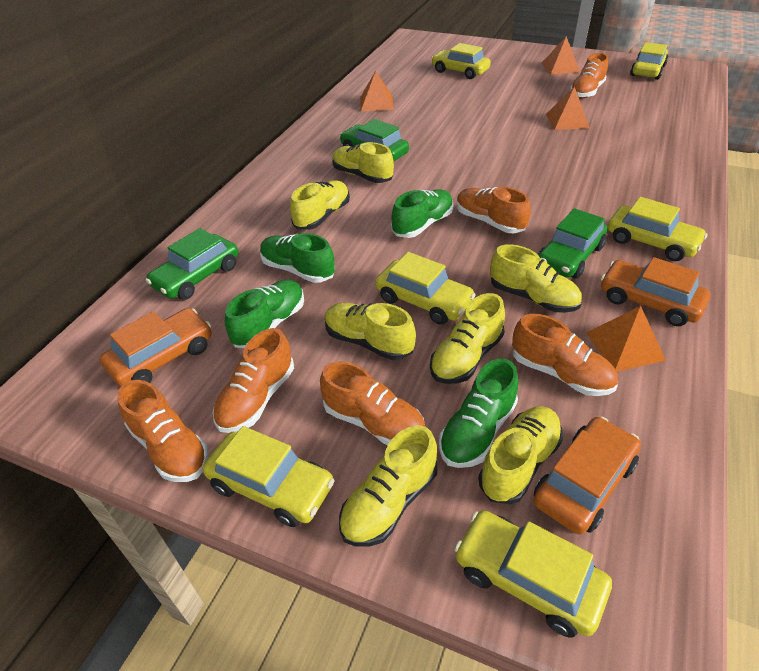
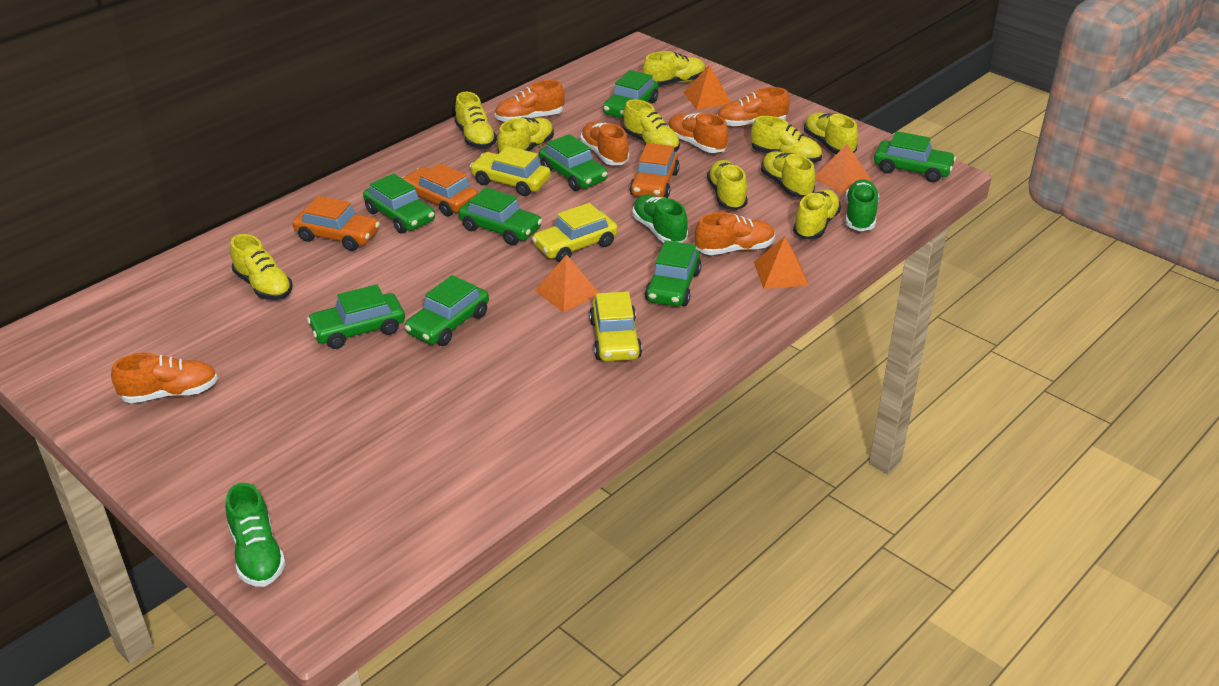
green car: [146,228,238,300] [340,119,409,161] [538,208,607,279] = 3 -> [307,284,405,349] [363,173,435,233] [405,275,489,346] [458,187,542,245] [539,134,608,191] [603,70,659,119] [645,240,701,306] [874,131,956,182] = 8
green shoe: [225,280,304,348] [260,233,335,283] [391,189,454,238] [439,358,519,468] = 4 -> [226,483,286,587] [632,195,688,243] [845,180,879,231] = 3
yellow car: [203,426,335,527] [375,252,476,325] [431,43,491,79] [454,510,612,638] [608,197,707,261] [630,42,668,80] = 6 -> [470,146,551,196] [532,203,618,262] [589,292,642,361] = 3
yellow shoe: [290,180,350,230] [325,303,416,360] [333,142,394,183] [339,426,437,546] [430,293,505,384] [478,406,563,504] [490,244,582,313] = 7 -> [230,234,292,300] [455,92,497,149] [498,117,554,154] [623,99,680,152] [643,51,706,86] [707,160,748,210] [751,116,822,163] [761,151,815,198] [793,189,841,239] [804,112,858,154] = 10

